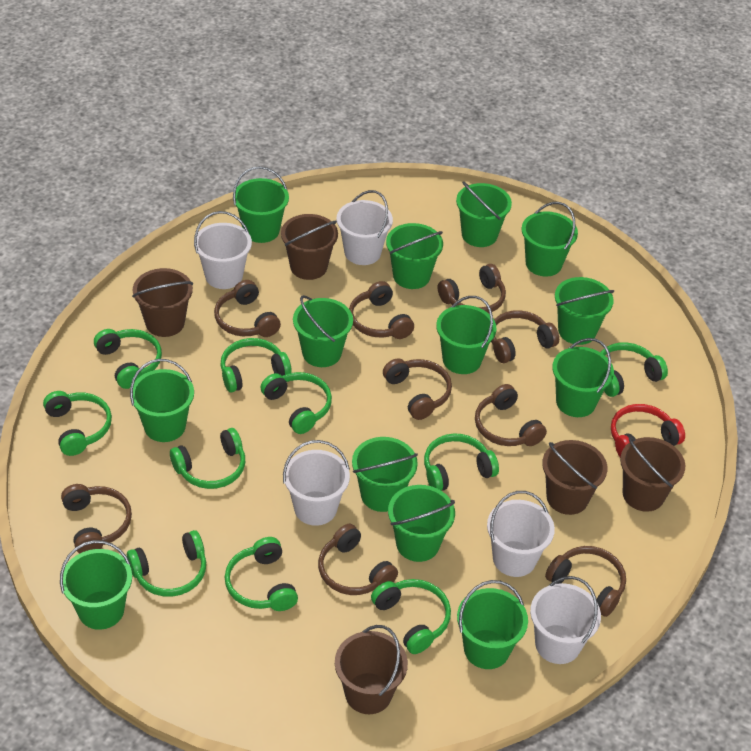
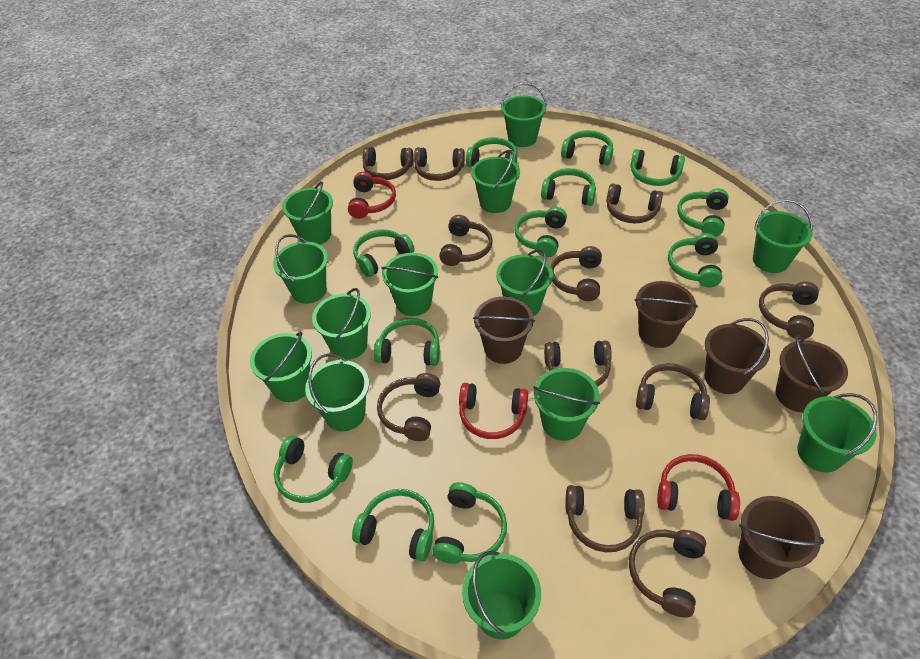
brown headphones: [61,484,132,554] [214,280,281,337] [318,524,398,595] [349,281,414,339] [383,358,452,420] [438,264,506,313] [475,384,547,446] [491,310,559,363] [545,546,626,617] = 9 -> [362,147,413,180] [377,373,441,441] [414,147,465,181] [439,215,493,266] [544,341,612,387] [551,246,602,301] [565,485,645,552] [606,183,663,223] [629,530,706,618] [636,363,710,420] [759,281,819,339] = 11
green headphones: [43,391,112,456] [94,329,162,389] [127,530,206,597] [170,428,245,489] [220,338,292,392] [225,537,298,611] [260,372,332,434] [371,579,451,654] [424,433,499,490] [600,343,668,397] = 10 -> [274,435,353,503] [352,489,434,561] [353,229,415,277] [374,318,440,366] [432,482,507,564] [466,137,517,167] [514,207,567,257] [541,168,596,206] [561,130,613,166] [630,149,685,186] [668,233,722,287] [677,188,729,237] = 12
red headphones: [611,404,685,458] = 1 -> [348,172,396,219] [459,383,528,439] [657,454,740,521] = 3
white bucket: [194,211,252,289] [283,440,350,526] [337,190,393,265] [487,491,555,577] [530,576,601,664] = 5 -> none = 0

